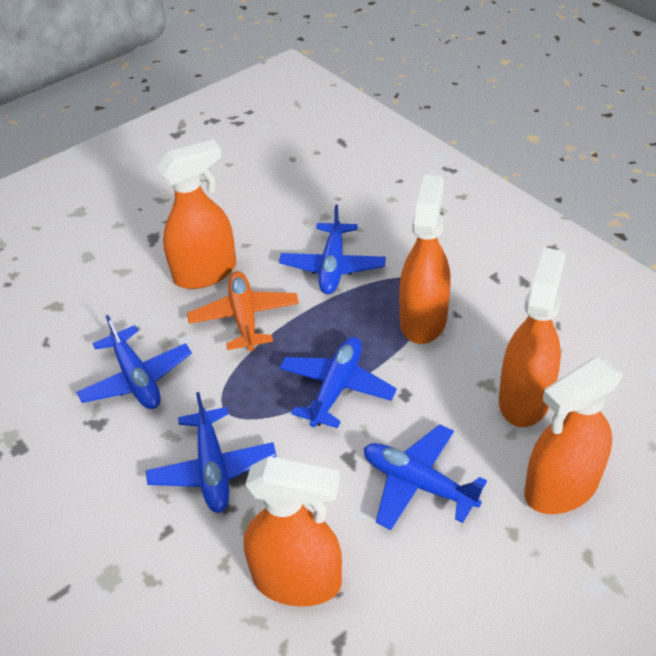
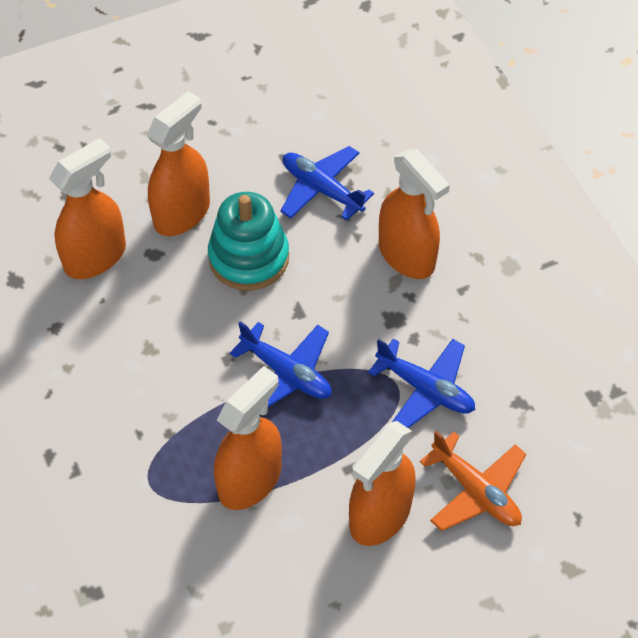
blue plane: [77,315,192,409] [146,392,276,513] [279,204,386,294] [279,337,397,428] [364,424,487,530] = 5 -> [230,321,332,407] [280,146,374,221] [368,338,475,428] = 3
turquoise stacking toy: none = 0 -> [208,192,289,291] = 1

